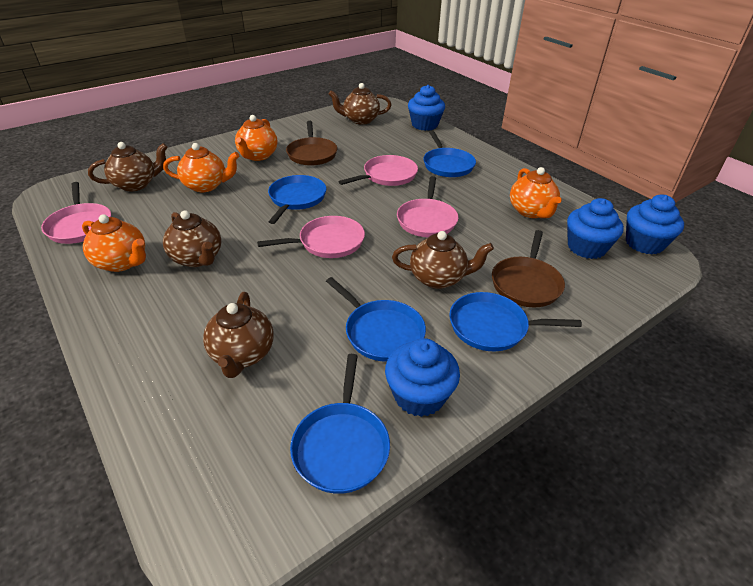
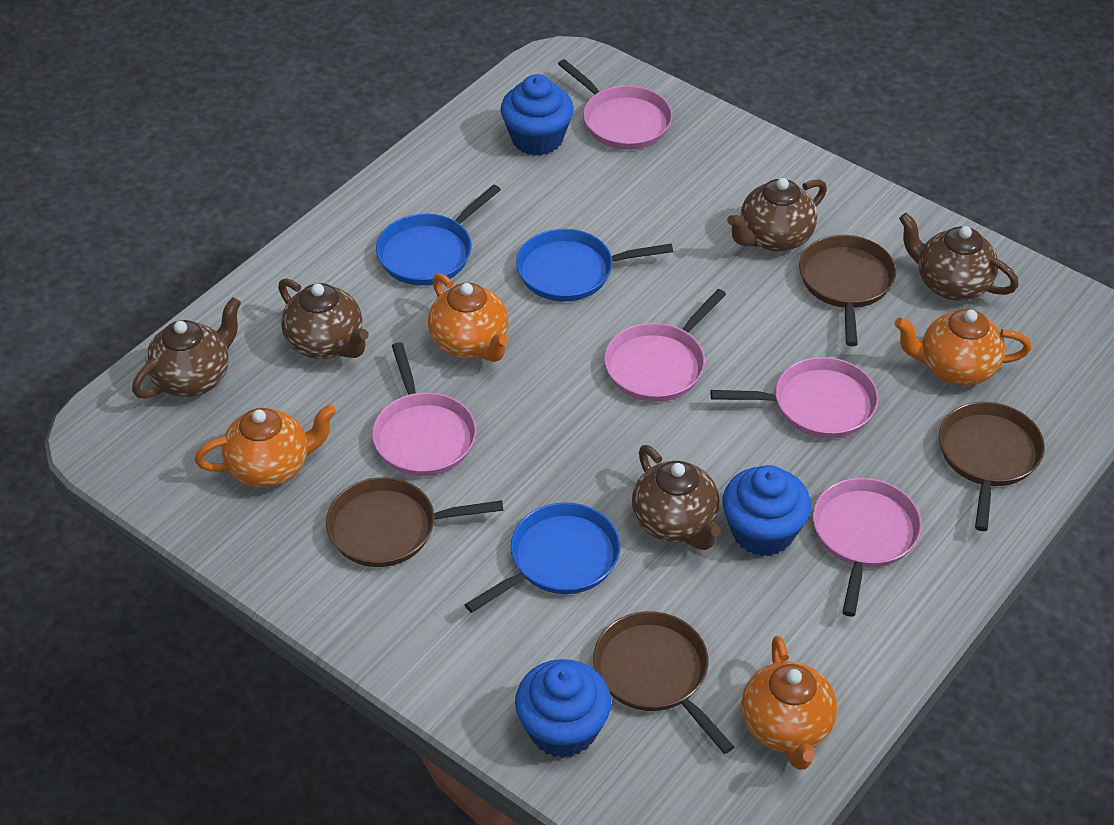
blue cupcake: [385,338,460,417] [408,85,445,131] [567,198,624,259] [626,194,684,255] = 4 -> [501,74,574,156] [515,659,611,758] [722,465,811,556] = 3
blue pan: [268,175,326,224] [290,354,390,494] [326,277,426,362] [423,131,476,177] [449,292,582,351] = 5 -> [376,184,501,285] [464,502,621,613] [516,229,673,302] = 3
brown pan: [286,121,337,166] [492,230,565,307] = 2 -> [326,477,503,567] [593,611,734,754] [799,235,896,346] [939,402,1045,531] = 4
pink pan: [41,182,111,244] [257,216,365,258] [338,155,418,186] [397,176,458,237] = 4 -> [372,342,476,476] [558,59,673,150] [604,289,726,402] [710,357,879,438] [813,478,922,617] = 5

